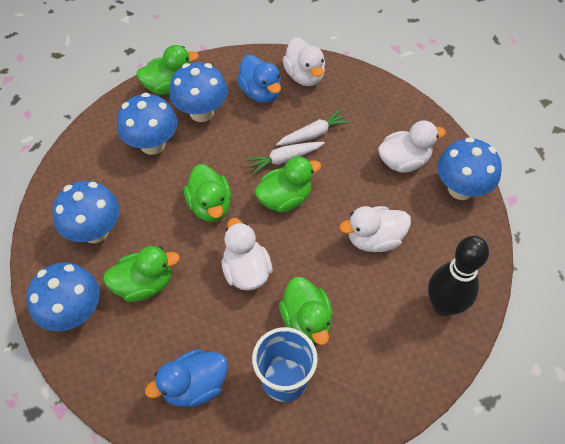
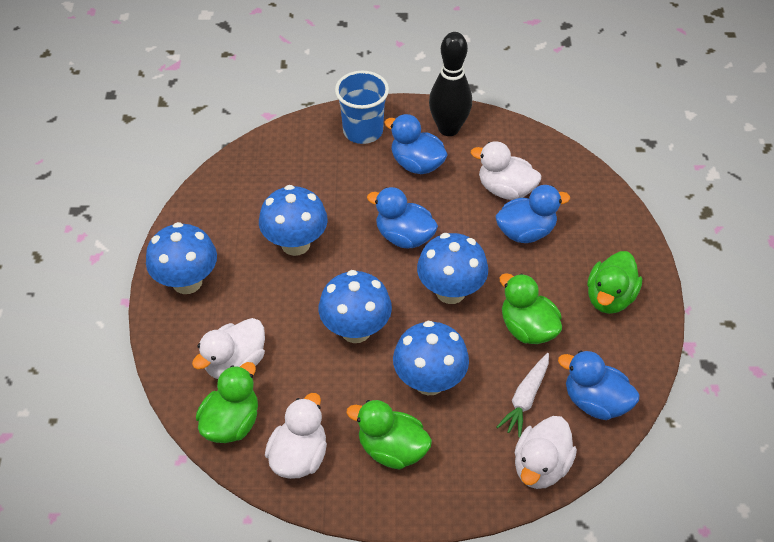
blue duck: [145,349,228,407] [237,55,281,103] = 2 -> [367,187,438,249] [384,114,448,174] [495,185,570,243] [558,350,639,420] = 4
green duck: [103,246,180,302] [136,45,199,95] [184,164,232,222] [255,157,321,213] [279,277,333,345] = 5 -> [196,362,258,443] [346,400,432,469] [499,273,562,344] [587,251,642,314] = 4
white carrot: [246,142,325,174] [276,109,351,146] = 2 -> [496,353,549,438] = 1

